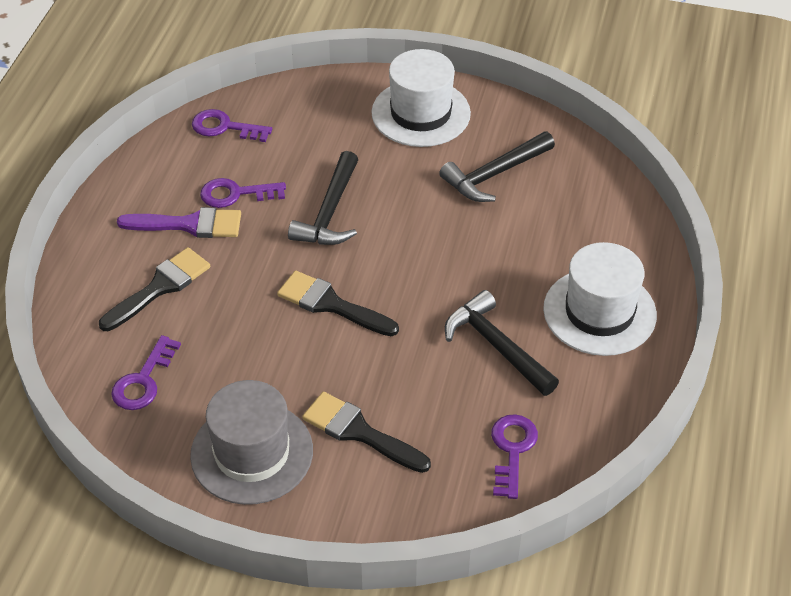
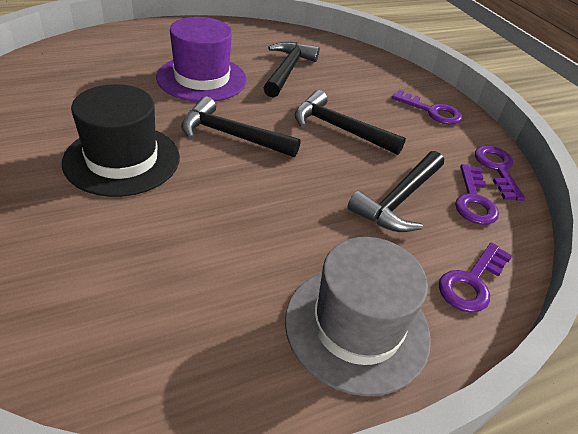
black brush: [99,247,210,331] [277,271,399,336] [302,392,431,473] = 3 -> none = 0
black hammer: [288,151,358,245] [439,131,555,202] [445,290,559,396] = 3 -> [181,96,300,157] [264,42,320,98] [295,90,406,155] [347,151,444,232] = 4
black hat: none = 0 -> [62,84,180,197] = 1
purple brush: [117,207,241,238] = 1 -> none = 0
purple hat: none = 0 -> [156,17,247,102] = 1
white hat: [371,49,471,147] [543,242,657,356] = 2 -> none = 0

